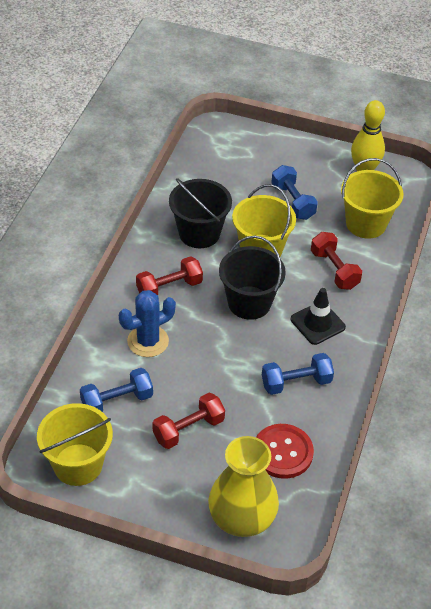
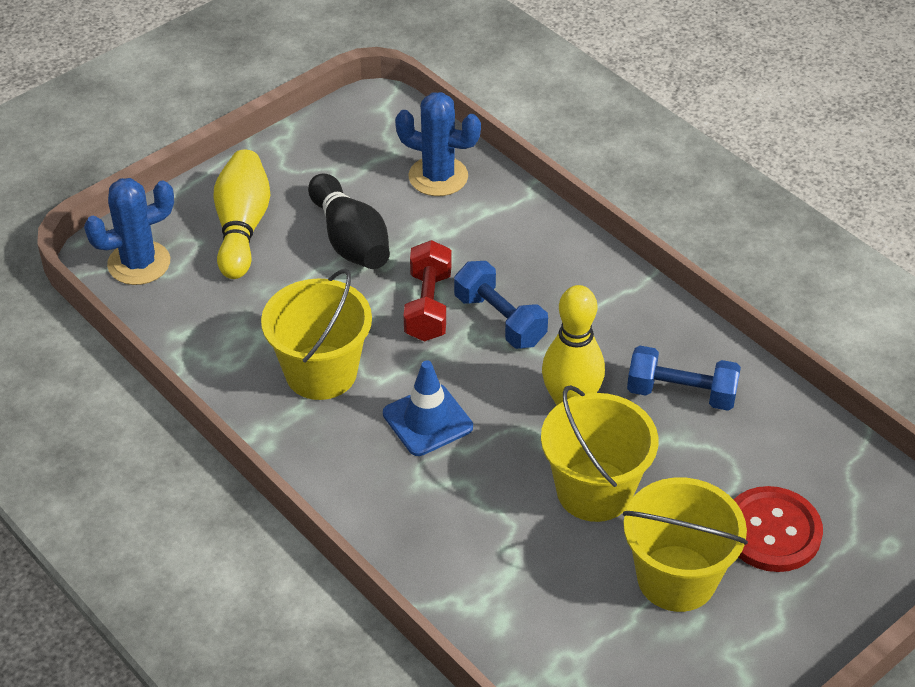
black bowling pin: none = 0 -> [308,173,390,269] = 1
black bucket: [169,178,232,248] [219,236,286,320] = 2 -> none = 0
black traffic cone: [291,288,346,345] = 1 -> none = 0
blue cactus: [119,290,176,357] = 1 -> [84,178,174,285] [395,92,481,196] = 2
blue dumbbell: [80,368,153,412] [262,353,334,395] [271,165,318,220] = 3 -> [454,261,548,349] [627,346,741,411] = 2
blue traffic cone: none = 0 -> [383,361,473,456] = 1
red dumbbell: [136,256,203,295] [153,393,225,449] [311,232,362,290] = 3 -> [404,240,451,342] = 1
yellow bowling pin: [351,100,385,171] = 1 -> [214,150,270,279] [542,285,605,405] = 2
yellow vase: [208,436,279,537] = 1 -> none = 0

